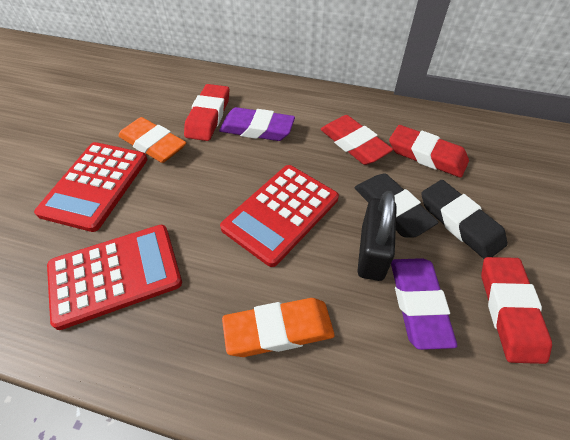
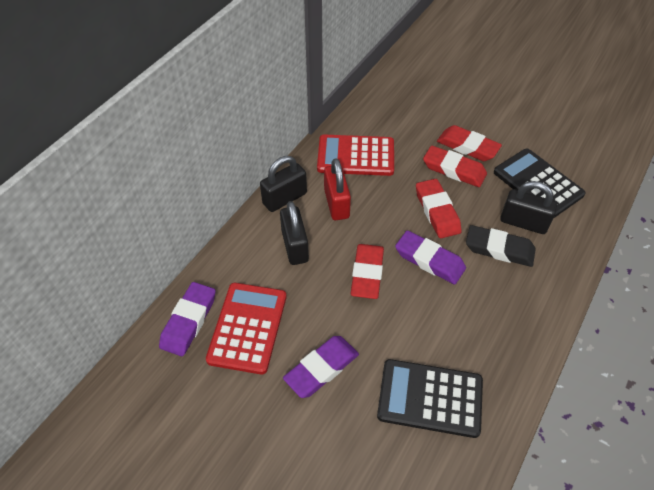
black calculator: none = 0 -> [377,359,483,438] [494,149,586,218] = 2
black eraser: [354,174,439,238] [421,180,507,259] = 2 -> [466,225,536,267] = 1
black padlock: [357,191,397,281] = 1 -> [260,156,307,212] [280,201,309,265] [500,181,557,234] = 3
orange eraser: [118,117,186,163] [222,298,335,357] = 2 -> none = 0
purple eraser: [219,107,295,141] [391,258,457,350] = 2 -> [159,282,216,356] [283,336,359,398] [395,230,466,285] = 3
red calculator: [34,142,147,232] [47,225,182,330] [220,165,339,267] = 3 -> [206,283,287,374] [317,135,394,176] = 2
red padlock: none = 0 -> [324,158,351,220] = 1

